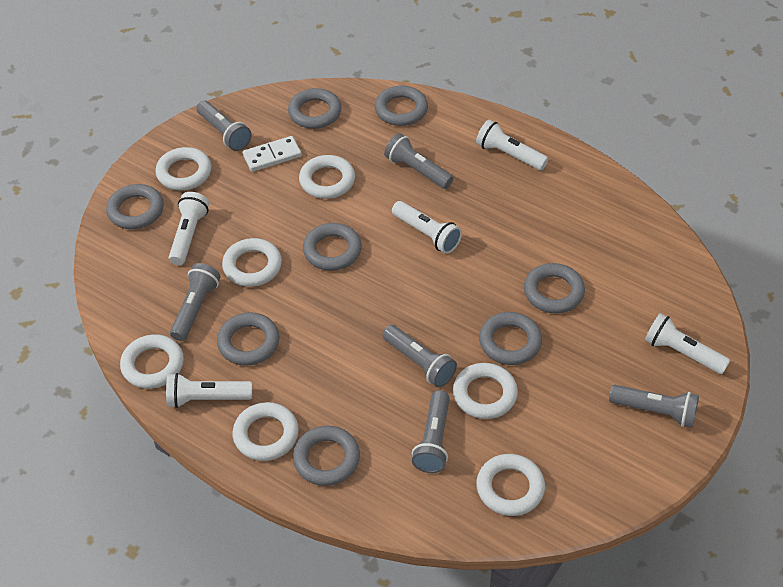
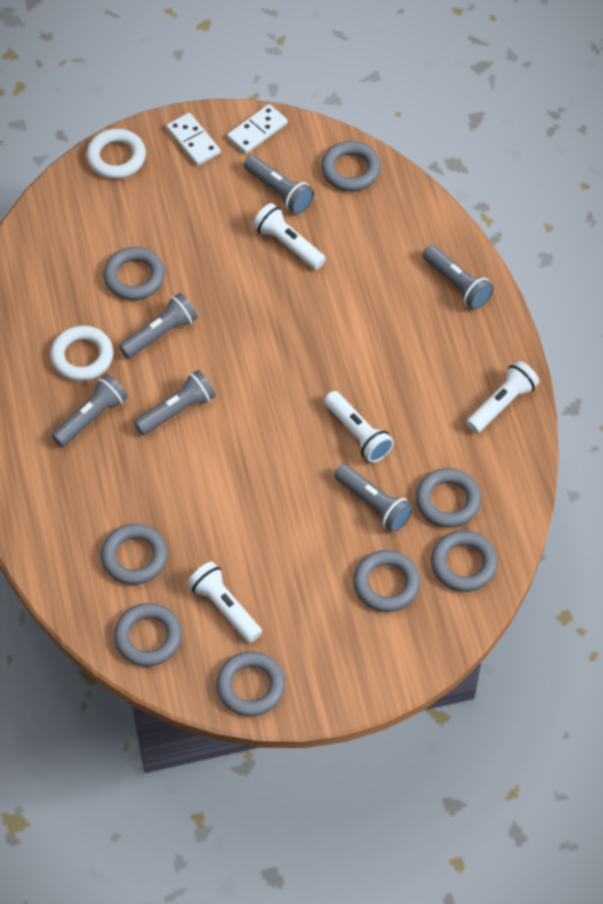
white domino: [242,136,302,172] = 1 -> [166,113,221,166] [227,104,288,154] = 2
white flashlight: [166,373,252,408] [169,192,209,265] [392,201,462,254] [476,120,548,170] [645,313,730,374] = 5 -> [188,562,262,643] [253,203,326,270] [324,391,394,463] [466,361,539,433] = 4
white ring: [120,334,184,389] [156,147,211,191] [222,238,282,287] [233,402,299,461] [299,155,355,199] [453,363,518,419] [476,454,545,516] = 7 -> [50,325,114,381] [86,129,146,179] = 2

